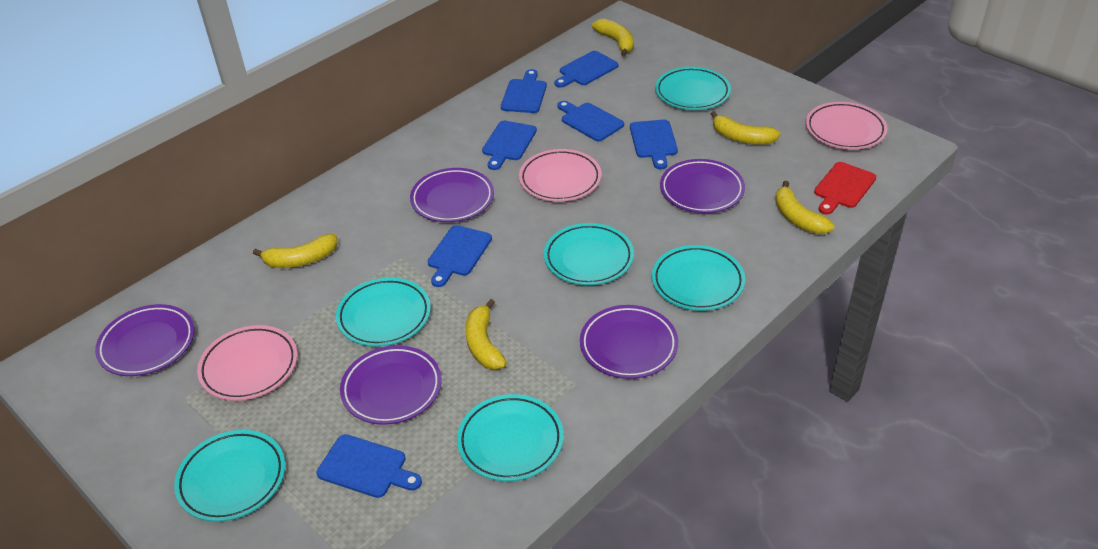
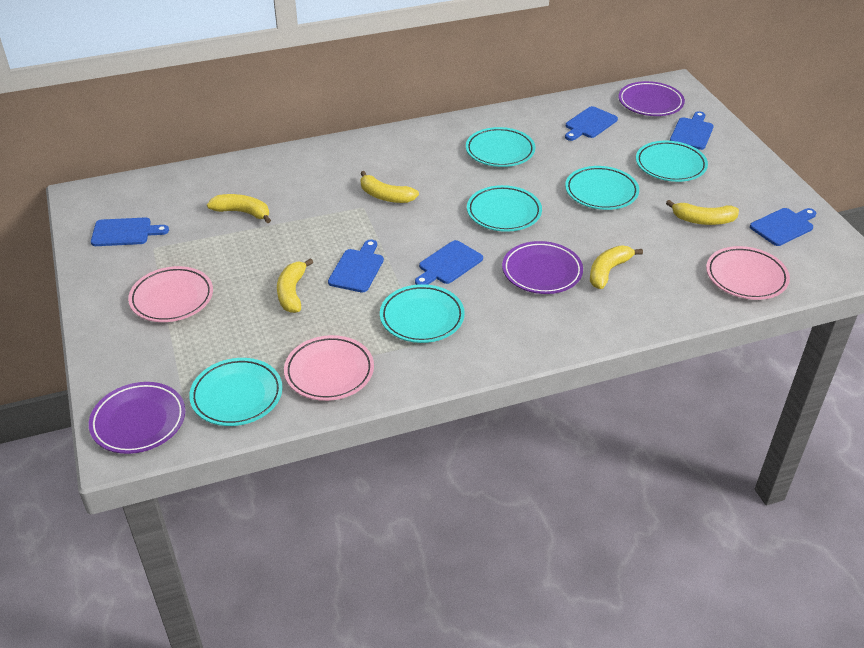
blue cutting board: [317,434,422,498] [428,225,492,287] [482,121,537,170] [501,69,547,113] [555,51,618,88] [557,101,624,141] [630,120,678,169] = 7 -> [91,218,169,246] [328,239,384,293] [415,240,483,285] [565,106,618,141] [670,111,714,150] [750,208,816,246] = 6
purple plate: [95,304,195,376] [340,345,442,425] [410,168,494,222] [580,305,678,379] [660,159,745,213] = 5 -> [89,382,185,454] [502,241,583,294] [618,81,685,116] = 3
red cutting board: [814,162,876,214] = 1 -> none = 0

